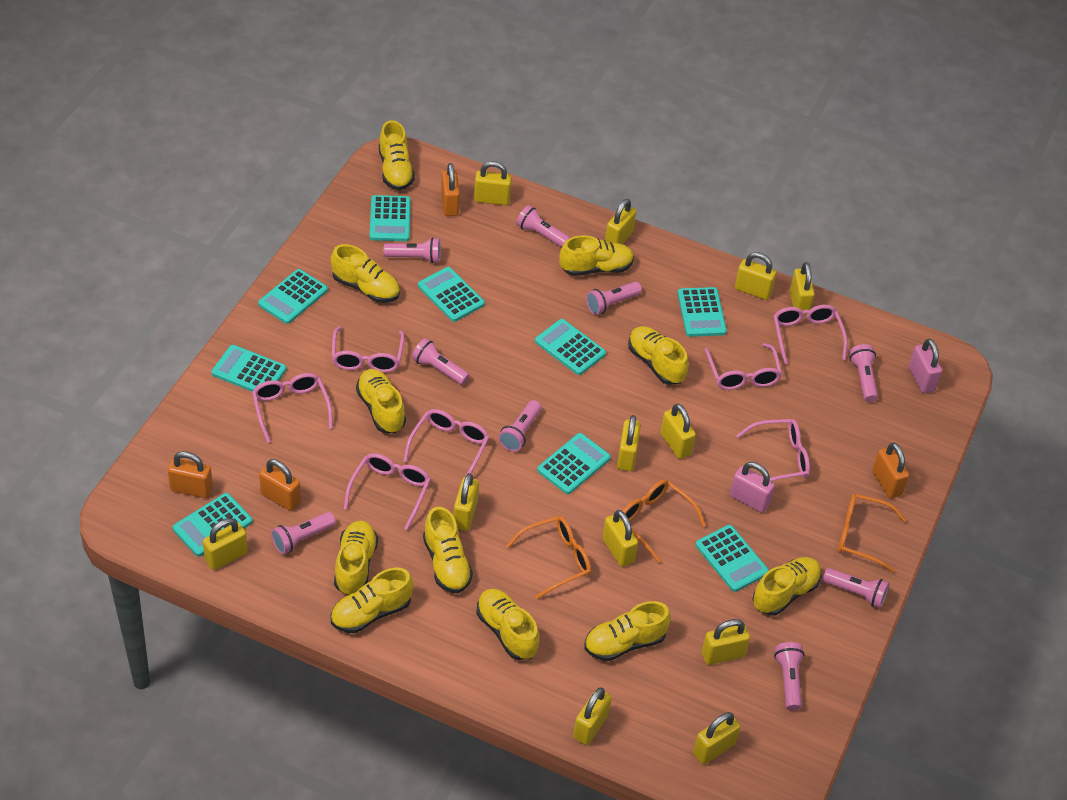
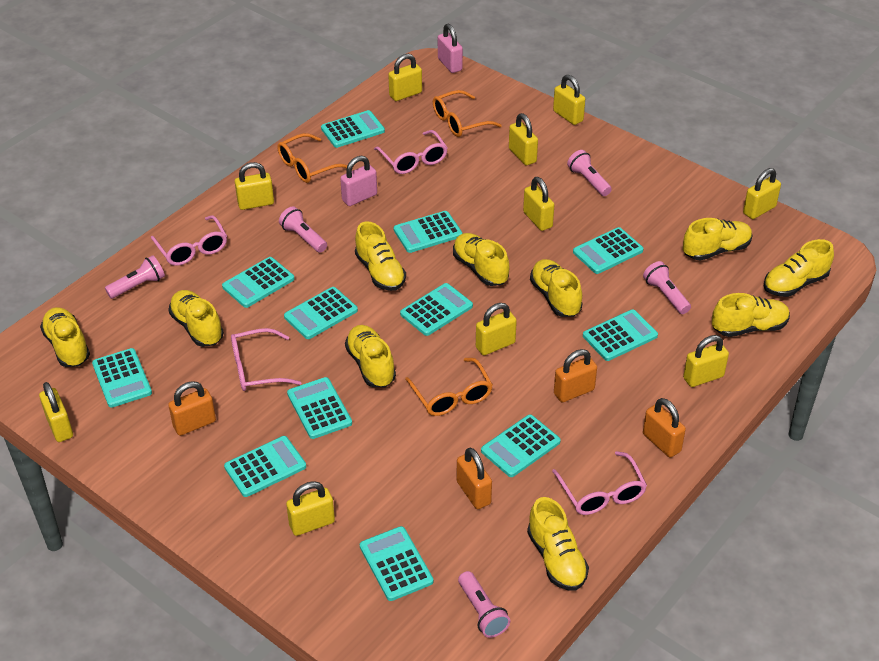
pink flashlight: [271,512,336,554] [384,238,441,263] [412,338,469,385] [498,400,541,452] [516,205,570,248] [586,282,642,315] [774,642,805,711] [823,568,889,608] [849,344,878,402] = 9 -> [105,255,165,299] [279,206,327,253] [458,571,510,638] [567,150,612,196] [643,261,691,314] = 5
pink glasses: [252,373,333,443] [331,326,405,372] [344,453,431,530] [403,409,490,477] [704,343,782,390] [736,419,810,481] [774,305,847,364] = 7 -> [151,215,227,266] [231,328,301,391] [374,130,448,174] [552,451,647,515] = 4
turquoise calculator: [173,493,253,557] [212,345,286,392] [258,269,328,324] [370,195,411,241] [418,267,485,322] [535,319,606,375] [537,433,611,494] [678,287,727,337] [696,525,769,592] = 9 -> [92,348,152,408] [222,257,294,308] [224,436,306,497] [284,287,358,339] [287,377,352,439] [321,110,385,148] [360,526,433,601] [393,211,462,253] [400,283,473,336] [481,415,561,477] [573,227,644,274] [583,309,658,361] = 12
yellow padlock: [203,518,248,570] [453,473,479,531] [474,161,512,205] [573,687,612,745] [602,510,638,567] [605,199,636,244] [617,415,641,471] [660,403,696,459] [693,712,741,764] [702,619,750,665] [735,252,777,300] [790,262,815,316] = 12 -> [39,382,73,442] [235,162,274,210] [286,481,335,536] [388,54,422,101] [476,303,517,355] [509,113,538,166] [523,177,554,231] [553,75,585,125] [683,335,729,387] [743,168,781,219] = 10
yellow shoe: [330,568,414,633] [331,244,400,303] [334,521,378,595] [356,369,406,433] [379,120,415,190] [423,507,473,593] [476,589,539,660] [560,235,634,276] [584,601,671,661] [628,326,689,385] [753,557,821,616] = 11 -> [40,307,90,367] [168,290,224,347] [345,325,396,387] [355,221,406,291] [453,233,509,286] [527,497,589,591] [530,259,582,317] [683,218,752,261] [712,293,790,337] [764,239,834,297] = 10

